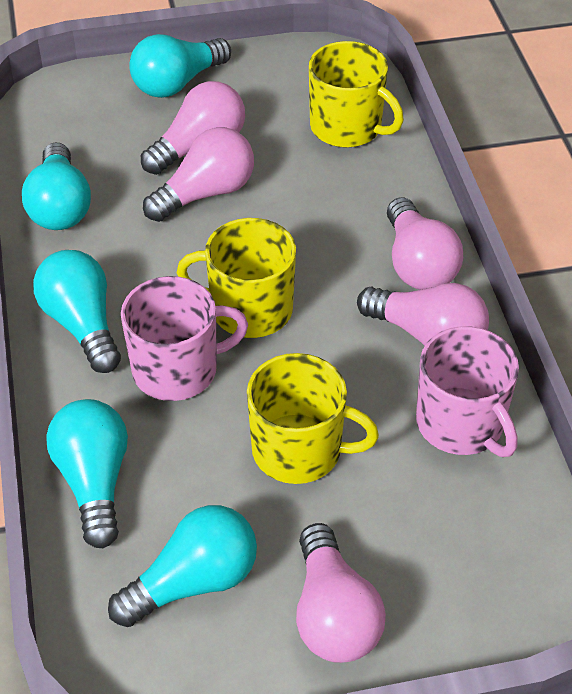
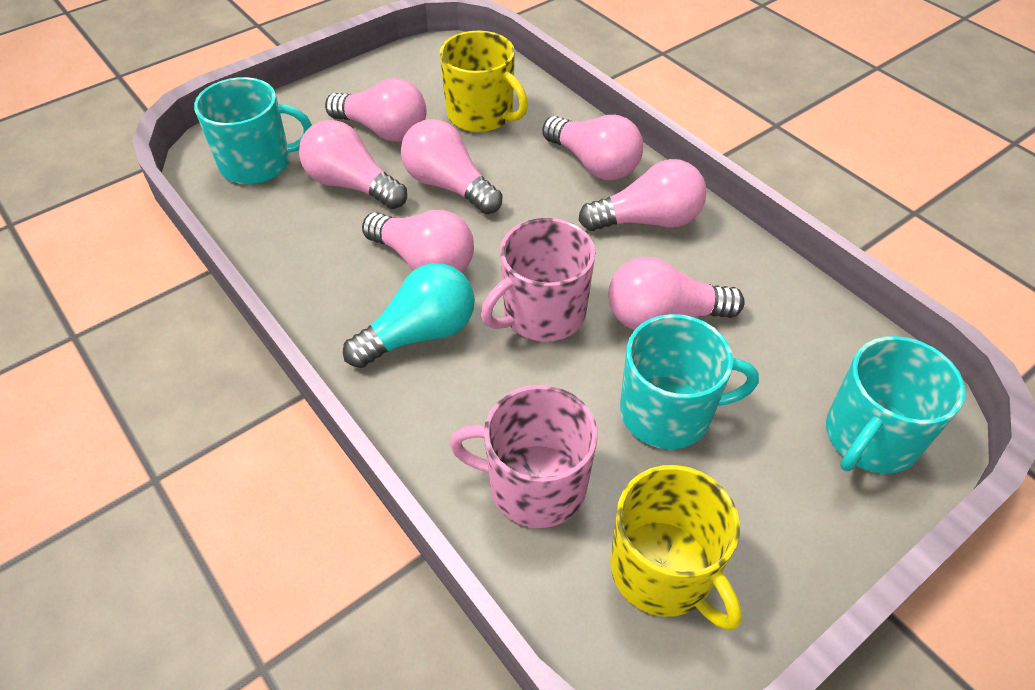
pink light bulb: [141,81,245,175] [143,127,254,222] [296,523,386,663] [357,283,489,346] [387,197,463,290] = 5 -> [299,120,407,209] [325,78,427,142] [362,210,474,273] [401,119,503,214] [542,115,643,180] [578,159,707,231] [608,257,745,330] = 7
turquoise light bulb: [22,143,91,230] [33,250,121,373] [46,399,128,548] [108,505,257,627] [129,34,231,98] = 5 -> [343,263,475,368] = 1
turquoise mug: none = 0 -> [194,77,312,184] [620,314,759,449] [826,336,965,474] = 3
yellow mug: [176,218,296,338] [247,353,379,484] [309,41,404,148] = 3 -> [440,31,528,132] [610,465,742,630] = 2

